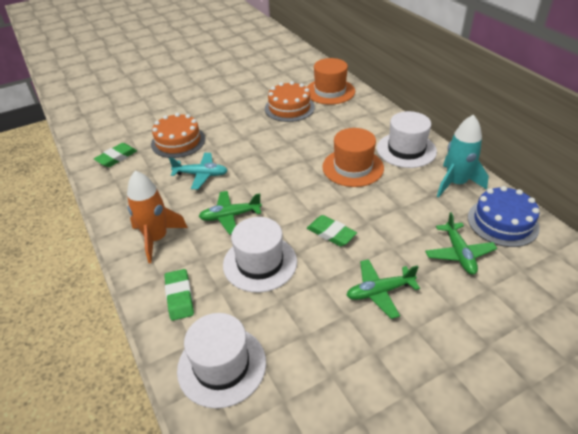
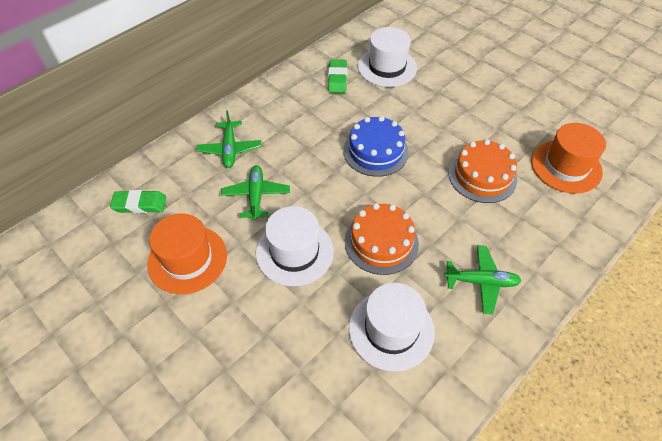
green eraser: [94,143,137,167] [164,269,194,321] [307,215,357,247] = 3 -> [110,190,166,213] [328,60,347,93] = 2
orange rocket: [127,171,188,263] = 1 -> none = 0
turquoise plane: [169,153,228,189] = 1 -> none = 0
turquoise rocket: [437,114,489,197] = 1 -> none = 0

